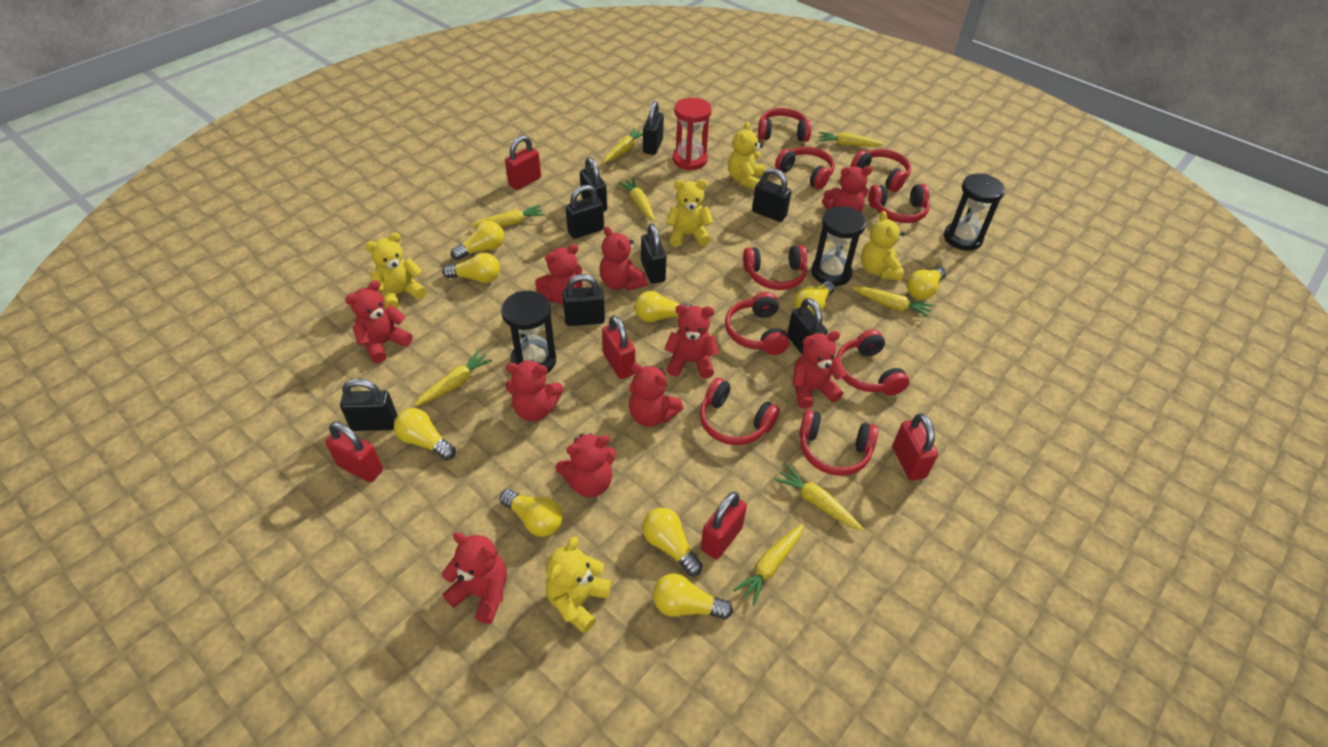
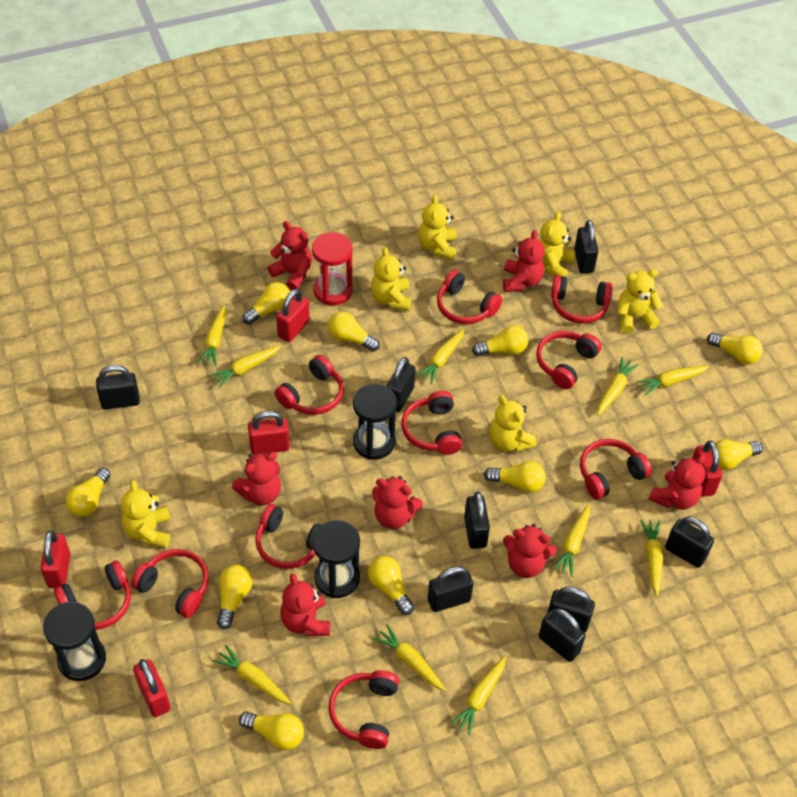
red headphones: [700,378,780,445] [725,292,789,355] [743,245,807,290] [758,108,812,142] [775,147,835,189] [799,410,878,476] [836,329,909,396] [851,149,911,192] [869,184,930,223] = 9 -> [54,560,131,630] [131,549,209,618] [255,504,321,569] [275,355,344,415] [328,670,399,749] [401,391,462,455] [437,270,502,324] [536,331,601,389] [551,275,613,324] [580,439,652,500] = 10
red teddy bear: [345,280,413,363] [442,532,507,624] [506,360,563,421] [535,244,582,305] [555,433,616,497] [599,226,647,291] [629,363,683,427] [664,304,719,379] [793,331,846,409] [822,166,873,213] = 10 -> [232,452,281,505] [268,221,312,290] [280,573,330,636] [372,476,423,529] [503,230,545,292] [503,524,557,578] [649,455,705,510] = 7
yellow carrot: [414,350,493,407] [470,205,545,227] [604,128,643,163] [618,178,655,222] [733,524,803,606] [774,465,864,531] [819,132,884,147] [852,287,933,318] = 8 -> [198,305,226,366] [210,346,281,388] [212,645,291,704] [373,624,446,691] [416,329,464,384] [450,656,506,735] [553,505,590,577] [597,357,639,416] [636,366,710,395] [640,520,663,596] = 10
yellow light bulb: [394,408,456,460] [443,253,500,283] [451,221,504,260] [500,489,563,537] [635,291,693,322] [642,508,703,576] [653,573,733,620] [794,281,835,315] [907,266,946,300] = 9 -> [66,467,111,517] [217,565,253,629] [239,711,304,750] [242,282,290,325] [328,312,380,352] [368,556,414,615] [472,326,529,356] [484,461,546,493] [707,332,763,365] [715,439,763,470] = 10
yellow teddy bear: [365,232,427,309] [546,536,612,634] [666,179,714,247] [728,122,765,190] [861,211,904,281] = 5 -> [121,480,170,548] [371,247,411,311] [418,195,457,260] [489,395,537,452] [539,212,575,277] [617,269,663,333] = 6

